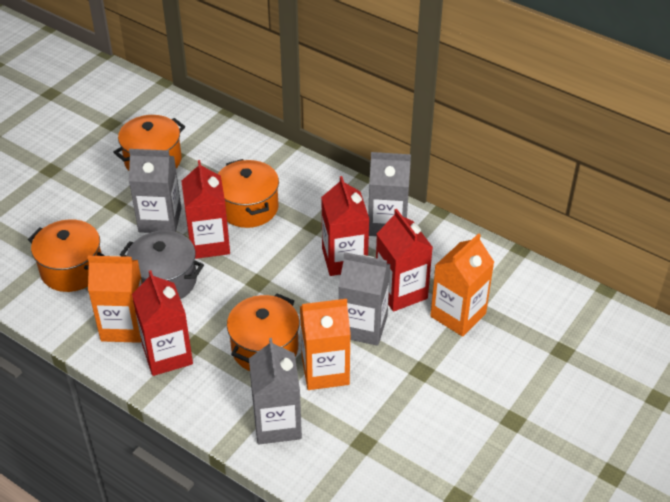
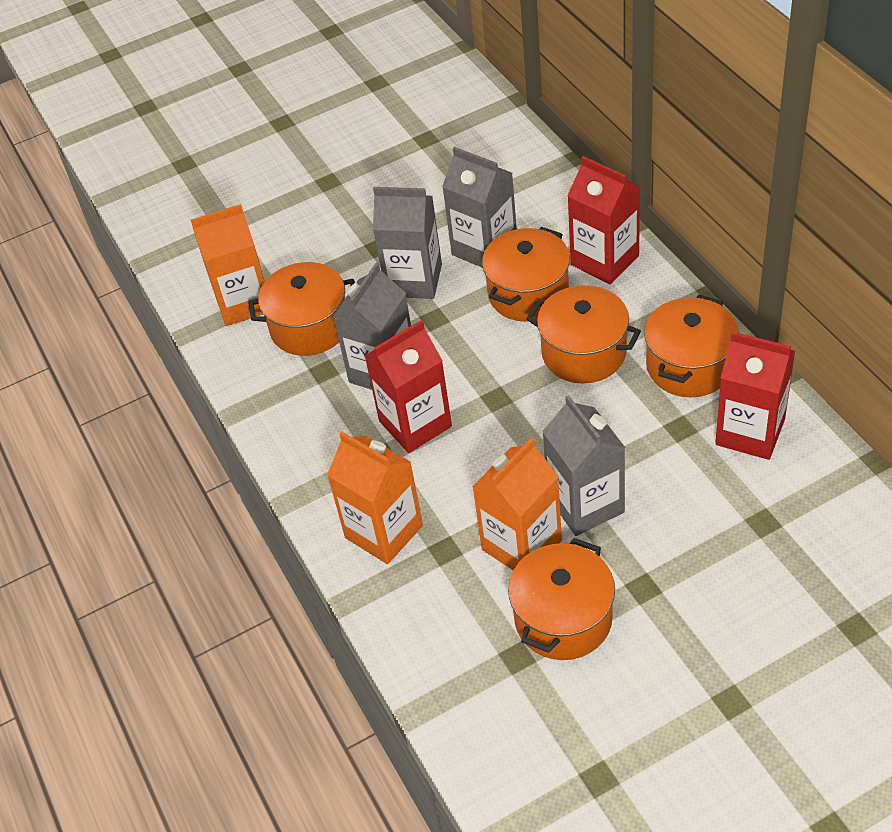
grey pot: [120,230,204,299] = 1 -> none = 0
orange pot: [28,219,105,292] [113,115,185,171] [218,159,279,228] [227,294,300,371] = 4 -> [248,262,355,356] [482,227,570,322] [508,538,615,660] [526,285,641,383] [644,295,739,397] = 5
red carton: [132,270,193,376] [182,160,230,259] [321,176,369,276] [376,209,433,312] = 4 -> [365,320,452,453] [567,156,640,284] [715,332,795,460] = 3

